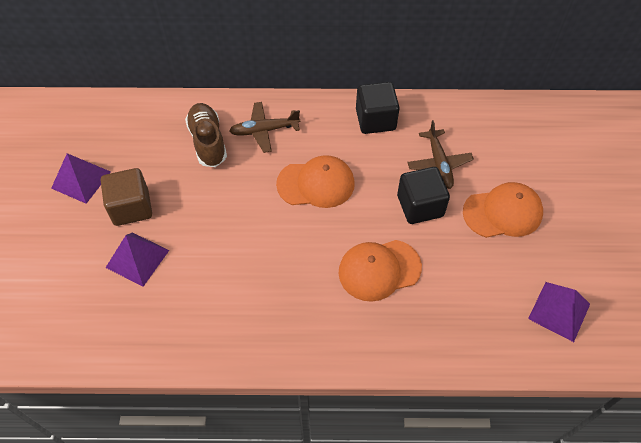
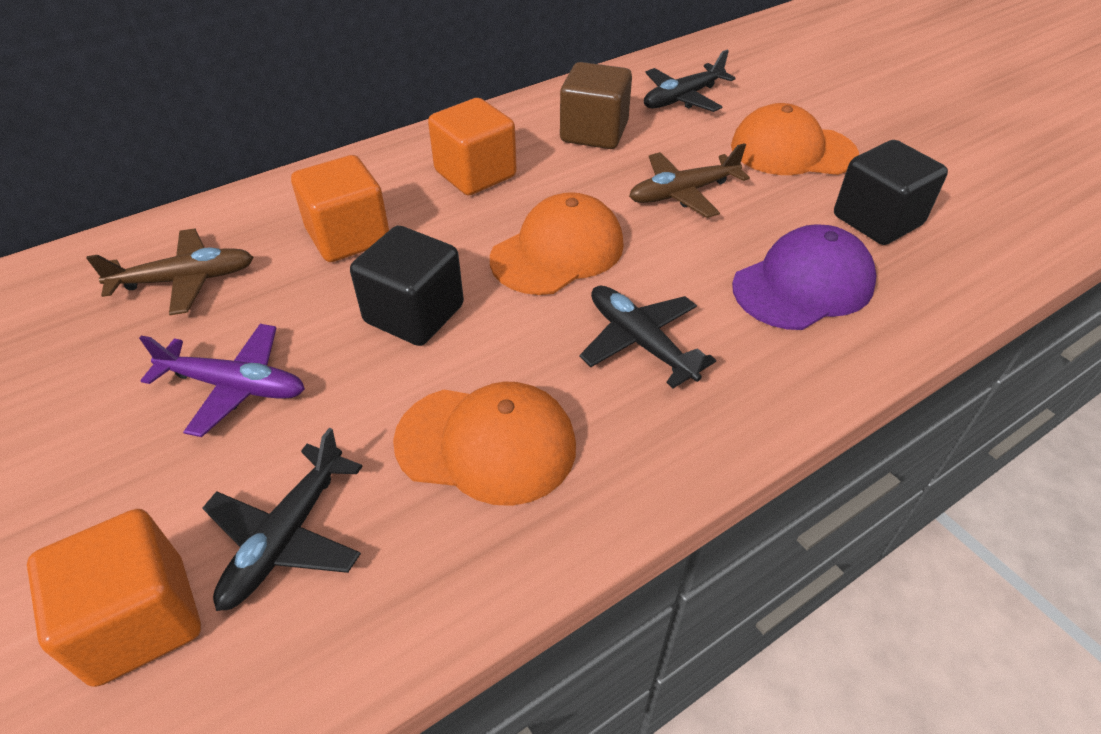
black plane: none = 0 -> [202,428,363,611] [579,285,716,388] [644,50,736,112] = 3
brown shoe: [185,103,227,167] = 1 -> none = 0
orange cube: none = 0 -> [27,509,201,687] [291,155,389,262] [428,98,517,195] = 3
purple cap: none = 0 -> [732,224,876,330] = 1
purple plane: none = 0 -> [139,324,305,437] = 1
purple pyramid: [51,153,111,204] [106,233,169,287] [528,282,590,342] = 3 -> none = 0

